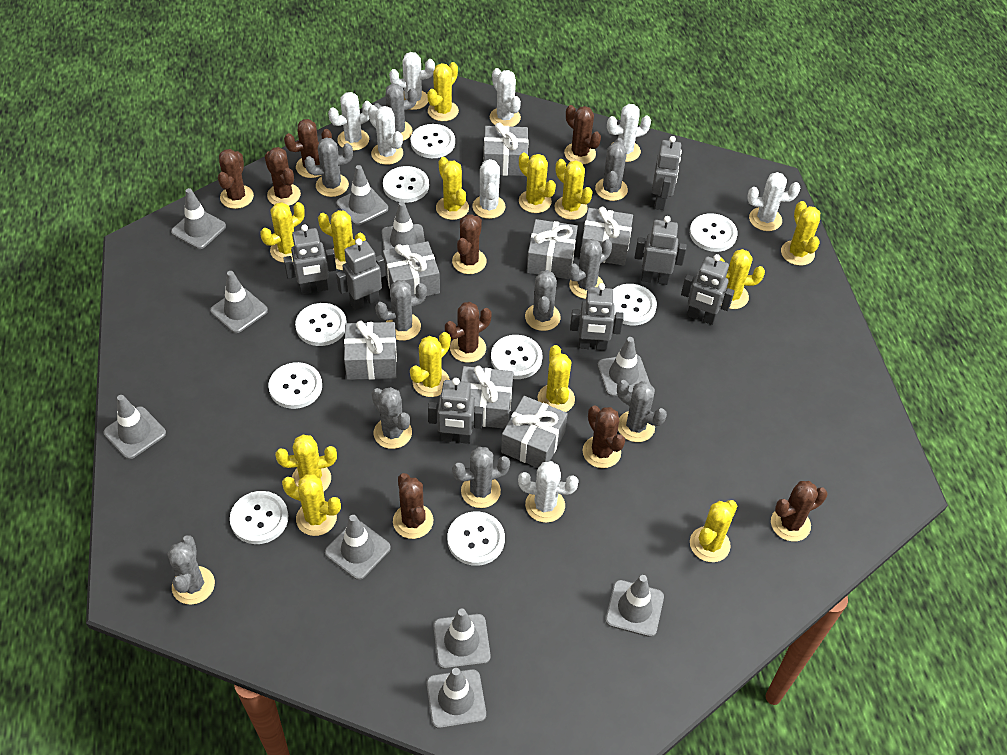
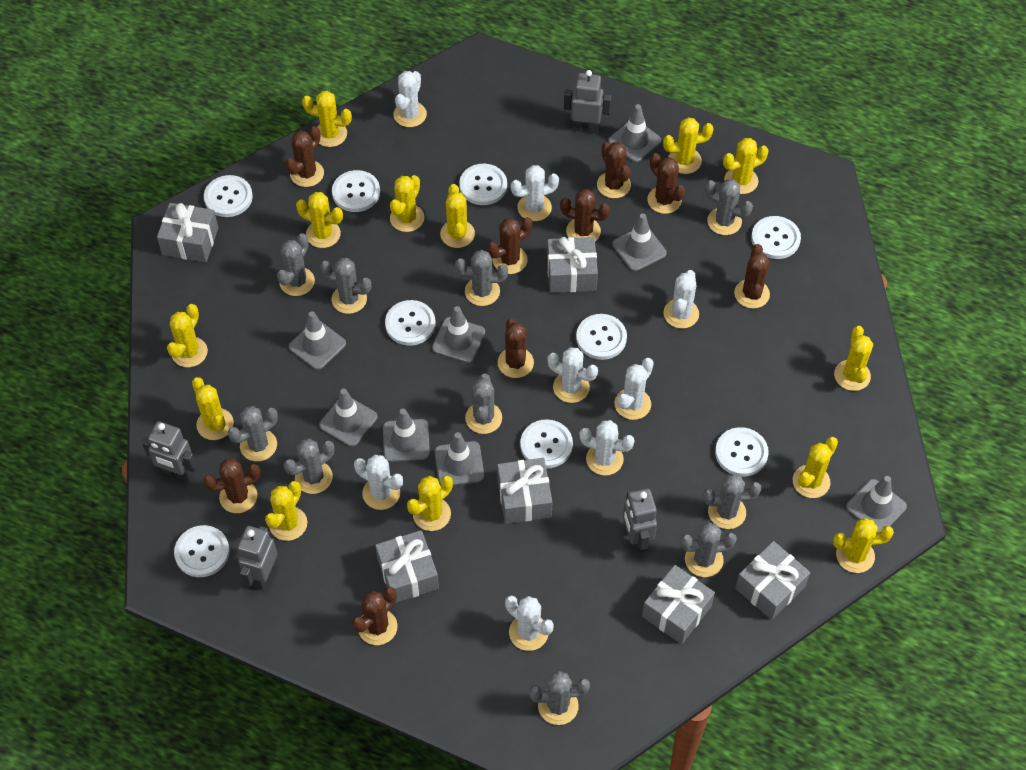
grey gift: [344,321,397,380] [383,241,440,296] [461,366,513,429] [484,123,529,176] [501,396,568,468] [527,219,578,279] [581,207,633,266] = 7 -> [157,203,218,262] [375,530,439,603] [497,458,552,524] [547,237,598,293] [642,565,715,644] [735,541,810,620] = 6
grey robot: [284,224,336,295] [336,239,386,311] [428,378,483,444] [570,283,624,351] [635,216,687,285] [652,136,682,210] [681,254,734,325] = 7 -> [142,421,197,481] [238,526,277,590] [564,70,611,133] [623,489,657,553] = 4
grey traffic cone: [104,395,166,459] [171,188,226,249] [210,271,268,333] [325,515,391,580] [336,165,388,225] [382,201,425,250] [426,668,486,729] [433,608,491,669] [598,337,650,396] [606,575,664,637] = 10 -> [289,311,346,370] [319,389,377,447] [383,409,430,462] [432,306,485,363] [435,432,484,486] [608,104,662,162] [612,214,667,271] [846,476,907,533] = 8

